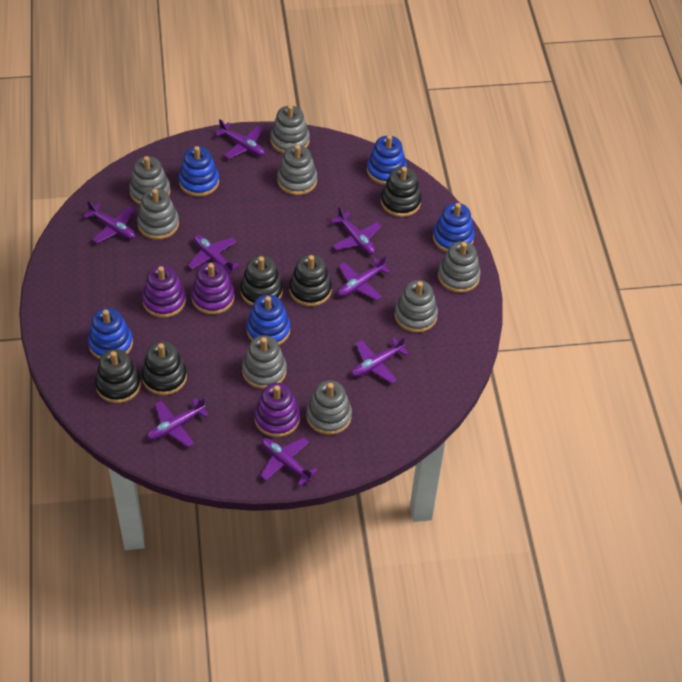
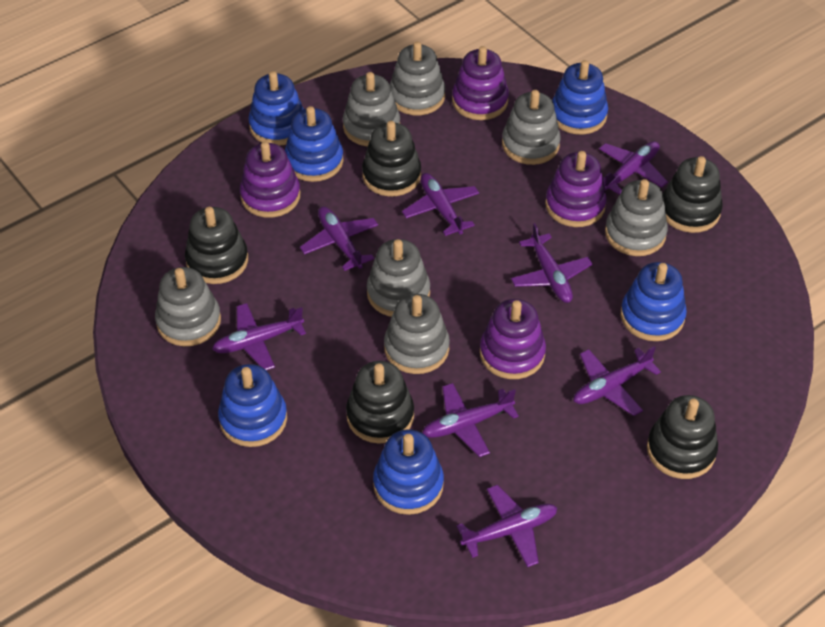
blue stacking toy: [88,308,133,359] [178,146,219,197] [247,295,290,345] [367,135,407,185] [433,203,475,252] = 5 -> [218,364,287,447] [248,71,304,146] [285,106,343,182] [373,429,444,515] [552,60,608,135] [621,262,687,341] = 6
grey stacking toy: [129,156,170,205] [137,189,179,240] [242,335,287,389] [270,105,310,154] [277,145,317,195] [306,380,352,435] [394,280,438,333] [438,241,481,293] = 8 -> [155,267,221,346] [343,72,400,146] [367,239,430,317] [384,294,450,374] [390,42,445,115] [502,90,561,165] [605,179,668,256] = 7
purple stacking toy: [142,265,186,318] [191,262,235,315] [254,383,300,437] = 3 -> [240,141,300,218] [452,46,509,120] [480,299,546,379] [545,151,607,227] = 4

